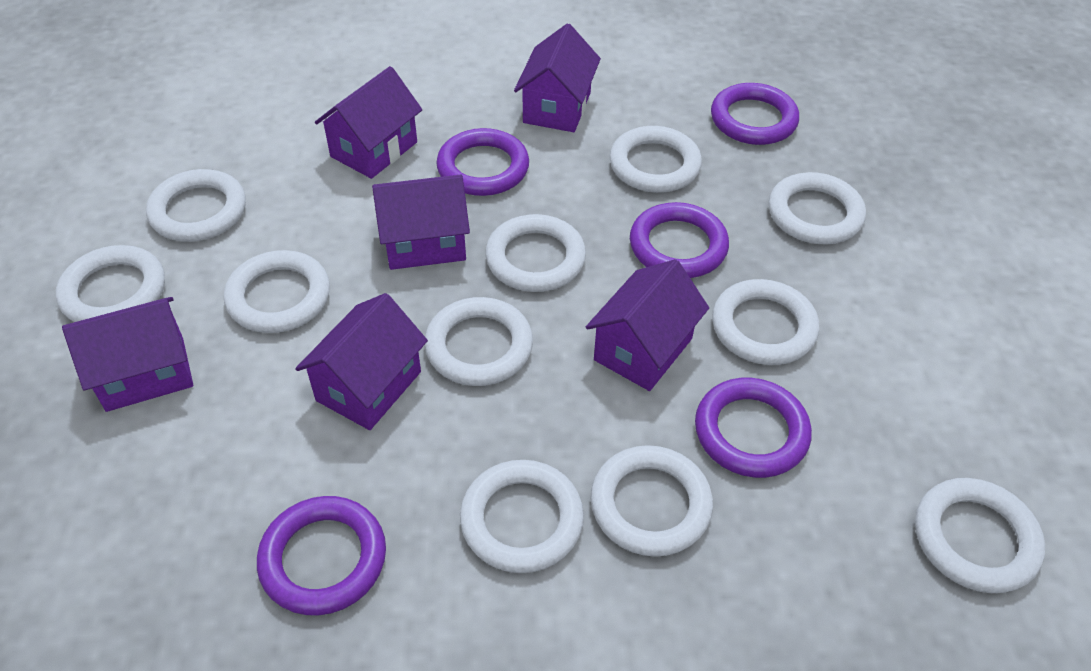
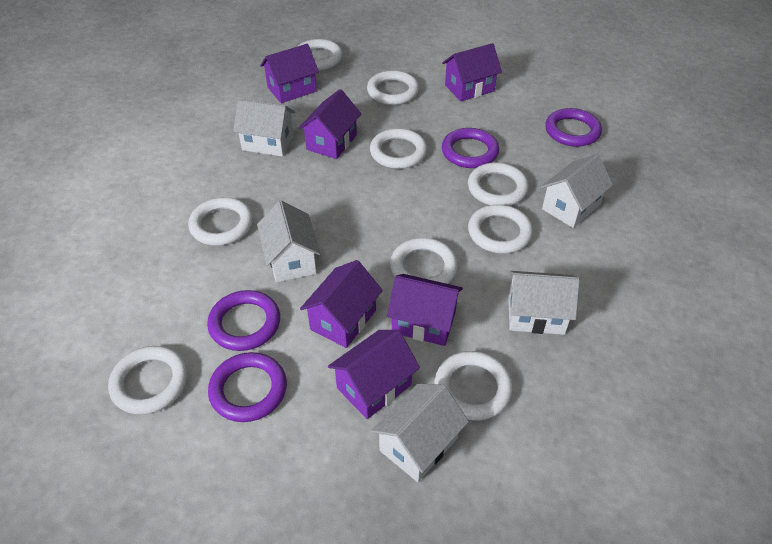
purple ring: [257,496,386,616] [436,128,529,196] [630,202,729,278] [695,378,812,478] [711,83,799,145] = 5 -> [207,290,280,351] [208,352,287,422] [442,128,499,168] [545,108,602,147] = 4
white house: none = 0 -> [233,99,295,157] [257,200,321,282] [371,384,469,482] [508,271,580,335] [541,154,613,228] = 5
white ring: [56,245,165,322] [146,169,246,242] [224,250,330,333] [424,297,533,386] [460,460,584,573] [485,214,586,292] [590,445,713,557] [609,126,702,193] [712,279,819,365] [769,172,866,244] [915,478,1045,593] = 11 -> [108,346,188,415] [188,197,253,246] [297,39,343,70] [367,70,419,105] [370,128,427,169] [390,238,458,284] [434,351,513,420] [468,162,529,206] [468,204,533,254] = 9

